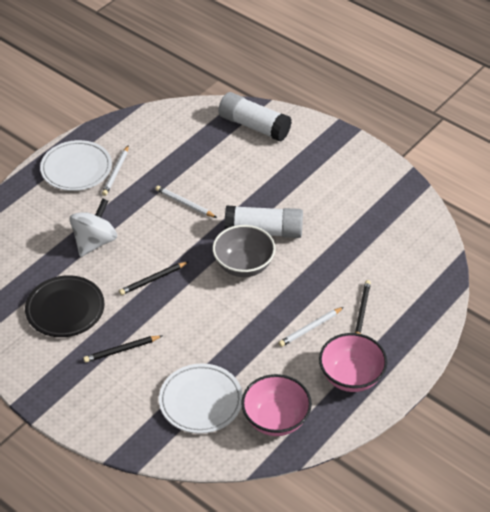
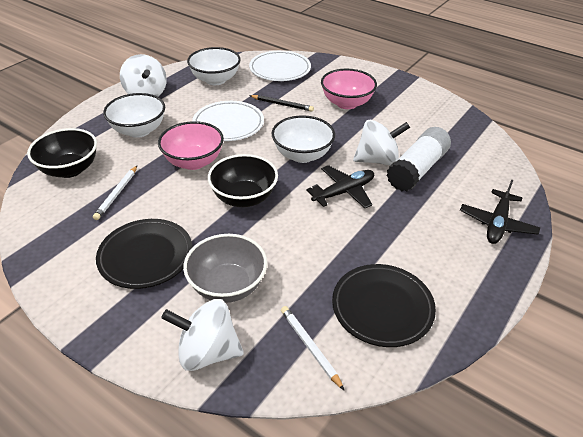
black bowl: none = 0 -> [27,128,97,178] [208,154,278,207] = 2
black pencil: [83,335,162,363] [119,262,188,295] [355,280,371,334] = 3 -> [249,95,314,112] = 1
black plane: none = 0 -> [306,165,374,208] [460,179,540,244] = 2
black plate: [25,275,105,337] = 1 -> [96,219,192,289] [332,264,436,347] = 2
white bowl: none = 0 -> [103,93,165,138] [187,47,241,85] [271,115,335,163] = 3
white glue stick: [218,92,292,141] [224,206,303,238] = 2 -> [386,127,451,191] = 1
white pencil: [102,145,129,196] [155,186,217,218] [278,307,344,347] = 3 -> [93,166,137,220] [281,306,345,391] = 2
white spinning top: [70,198,117,257] = 1 -> [120,54,167,97] [161,299,244,371] [353,119,410,165] = 3

